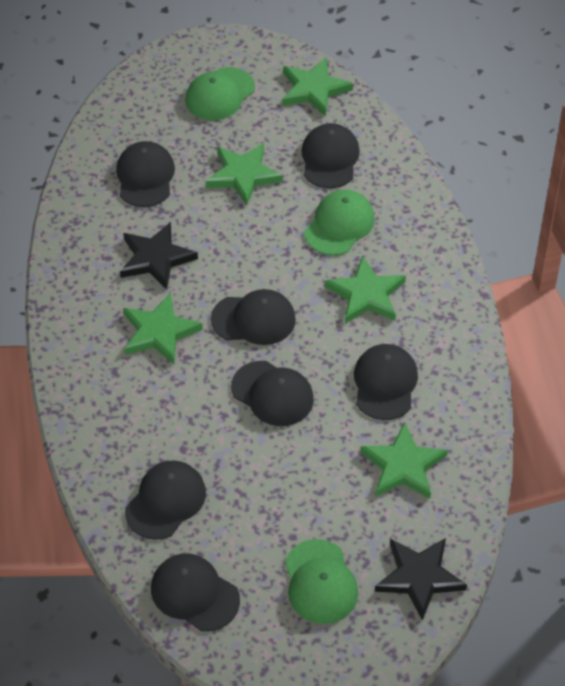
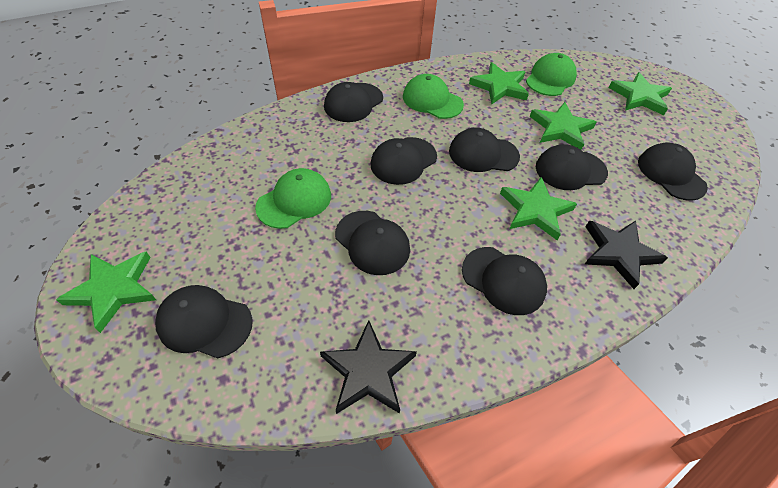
black cap: [116,141,175,207] [125,460,206,540] [151,553,240,631] [211,289,296,345] [231,361,314,426] [302,123,360,188] [354,344,418,420] = 7 -> [155,285,253,358] [324,82,383,122] [335,211,410,275] [371,137,437,185] [449,128,520,172] [462,247,547,315] [536,144,608,190] [638,143,708,201] = 8

